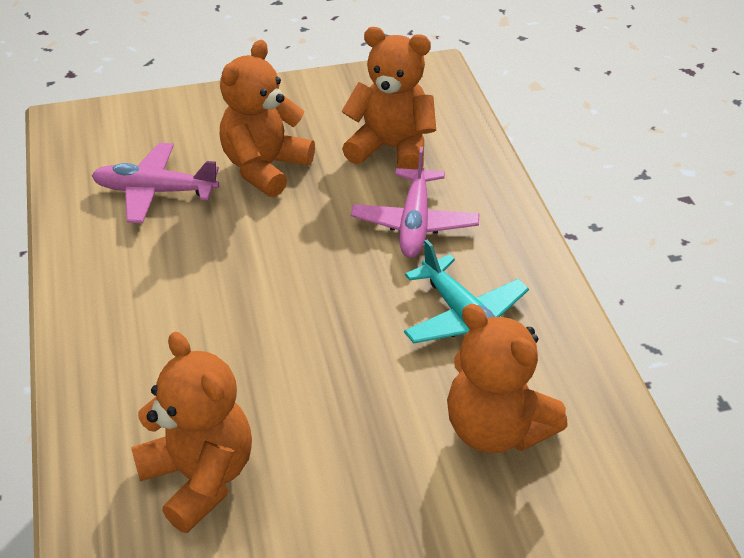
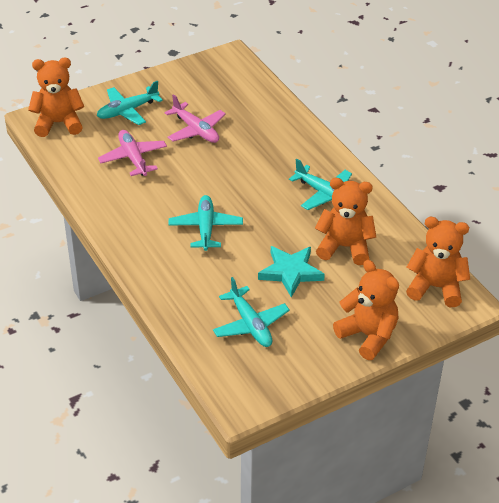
turquoise plane: [404,240,529,344] = 1 -> [97,81,163,125] [168,195,243,251] [213,277,290,347] [289,159,352,210] = 4
turquoise star: none = 0 -> [258,246,325,297] = 1

